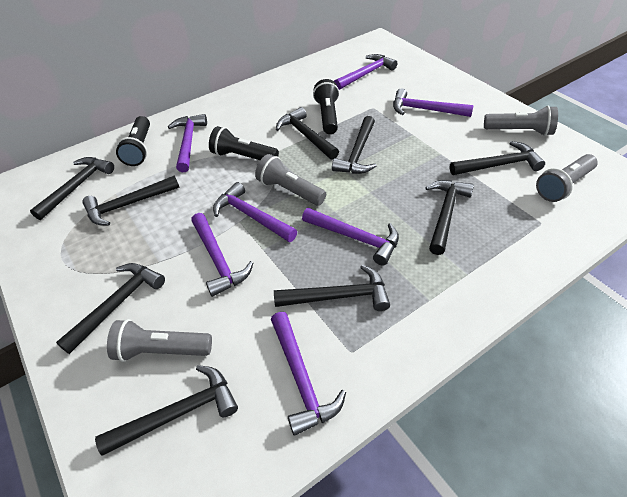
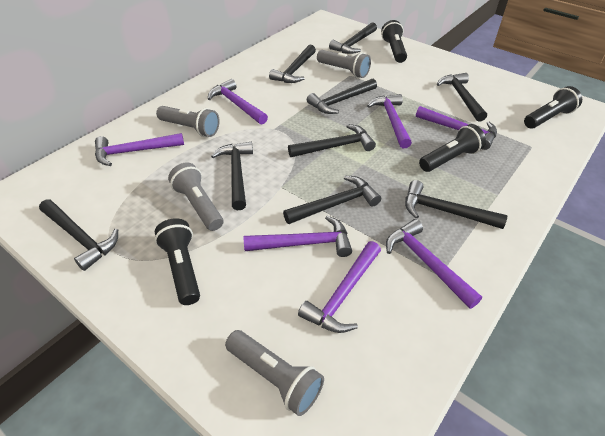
black flashlight: [116,116,150,166] [209,126,279,160] [313,79,339,134] = 3 -> [155,218,200,305] [381,20,407,63] [419,124,486,172] [524,86,582,128] = 4

